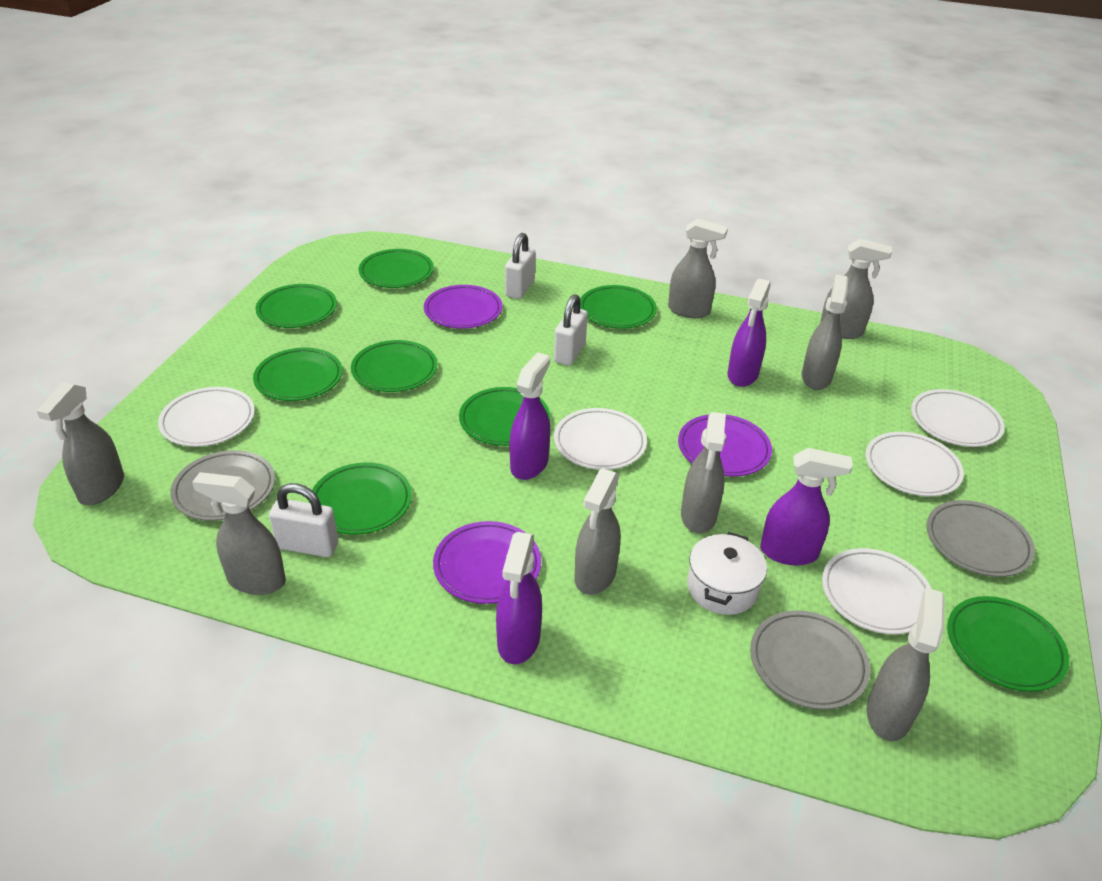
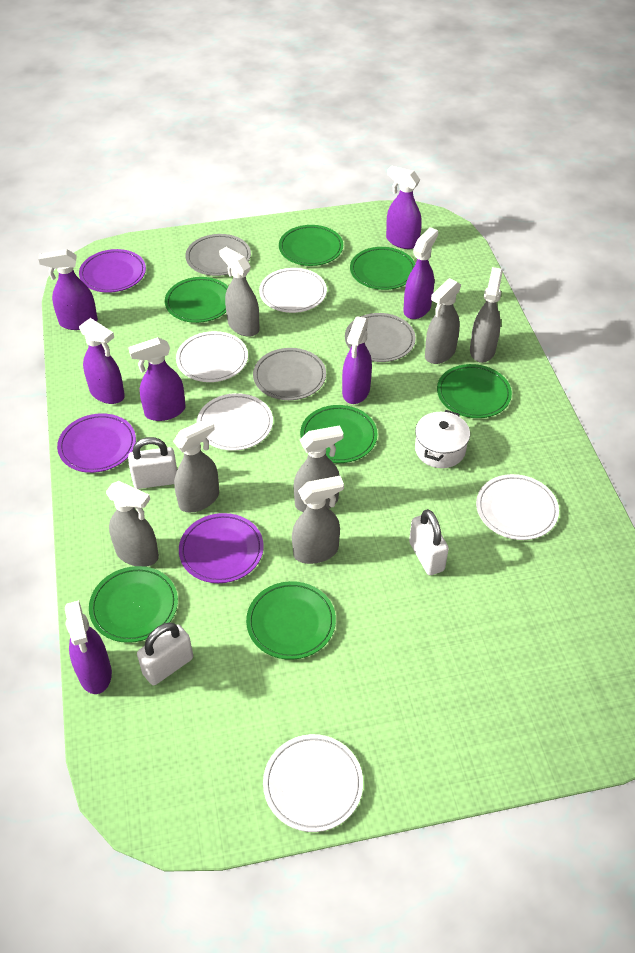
green plate: [253,348,343,401] [256,284,337,328] [309,462,412,535] [351,340,437,392] [359,249,434,288] [459,387,550,446] [580,285,657,329] [947,596,1069,692] = 8 -> [89,566,178,643] [165,277,228,323] [246,581,336,660] [279,225,343,266] [300,405,378,463] [350,247,415,290] [437,364,512,418] = 7
grey spray bottle: [37,382,124,505] [192,472,286,595] [575,468,621,595] [668,219,728,318] [681,412,726,533] [802,274,848,390] [820,239,892,339] [866,587,945,741] = 8 -> [106,481,159,567] [173,418,219,513] [219,247,260,337] [292,476,344,564] [293,425,344,512] [425,278,461,364] [470,267,503,363] = 7
purple spray bottle: [496,532,542,664] [510,352,550,480] [727,279,771,387] [760,448,853,565] = 4 -> [38,249,98,330] [65,600,112,694] [79,318,125,404] [128,337,186,421] [342,316,372,404] [386,166,422,249] [403,227,438,319] = 7

